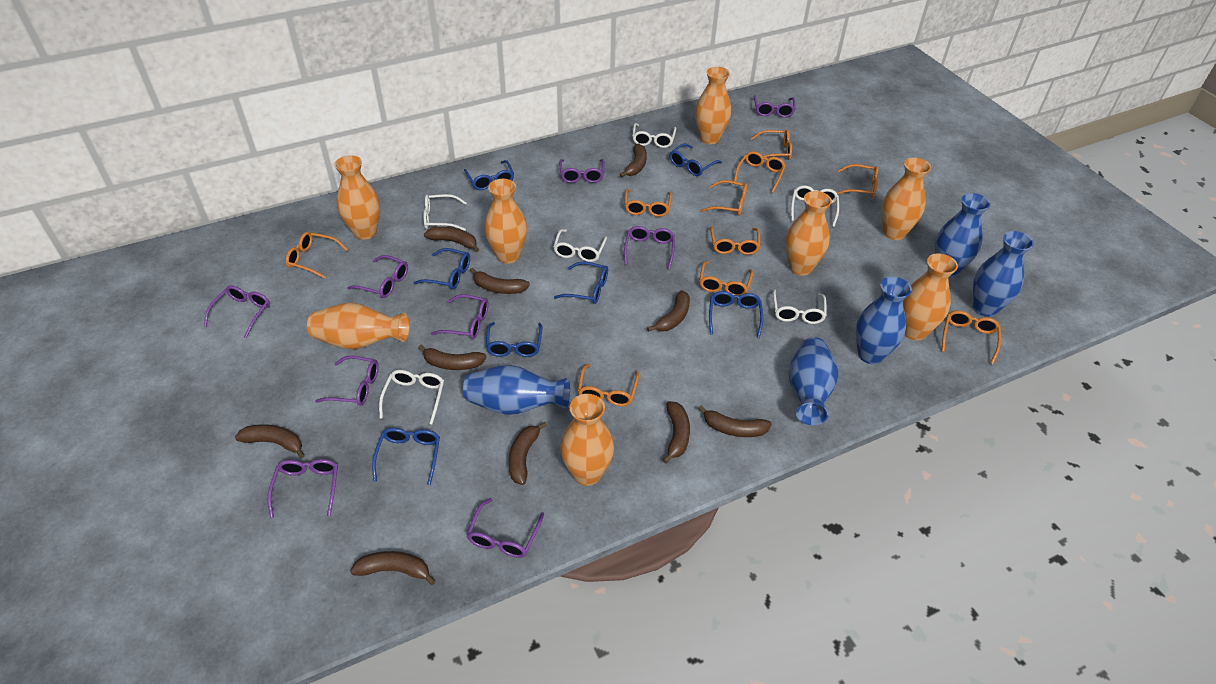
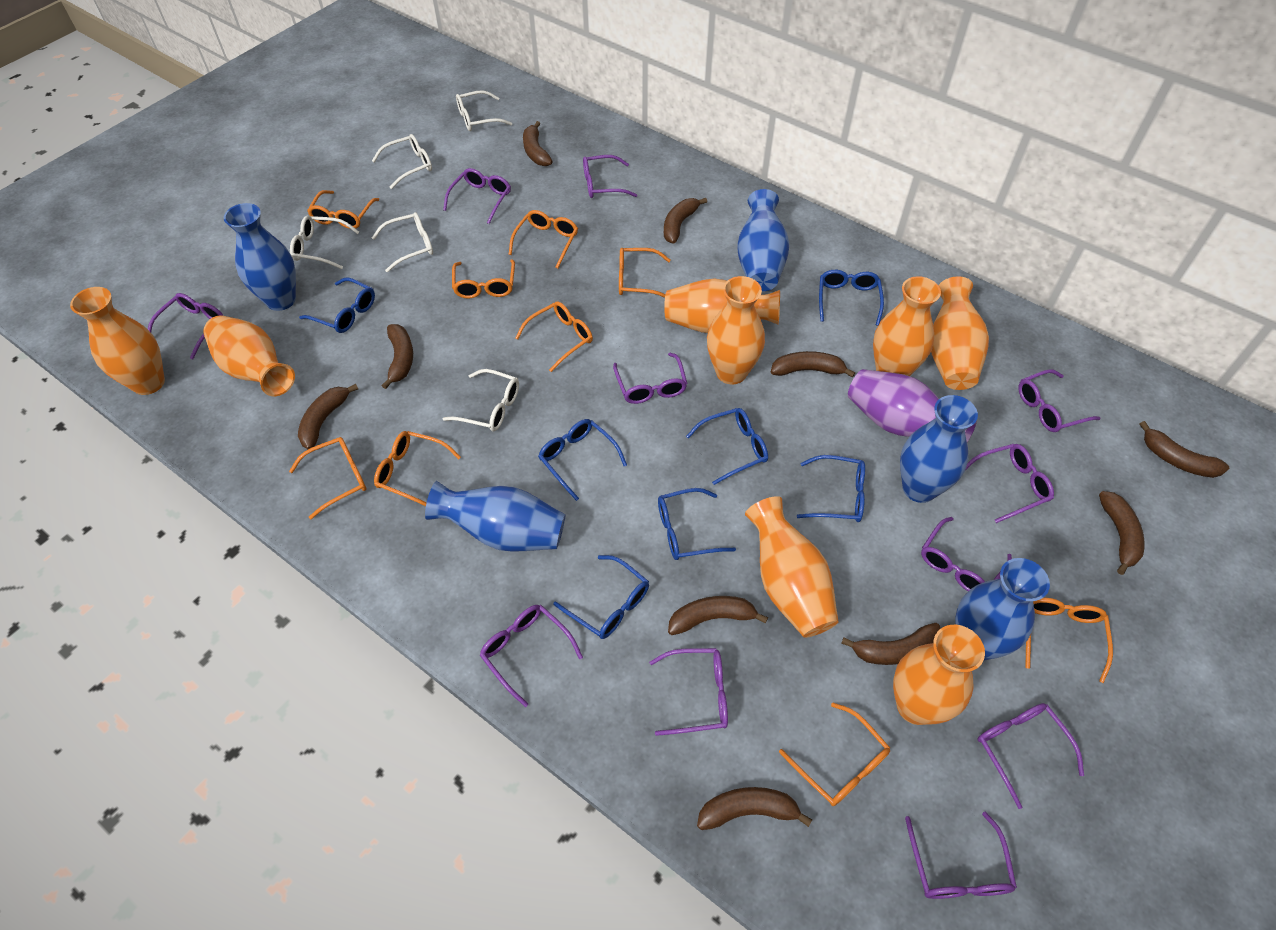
orange glasses: [286,232,348,279] [578,364,639,406] [625,189,672,217] [699,261,753,296] [701,180,748,216] [710,226,761,255] [734,151,786,193] [751,130,792,160] [836,164,878,198] [942,311,1001,365] = 10 -> [289,437,366,519] [307,190,380,229] [374,431,461,506] [452,259,515,299] [509,210,578,268] [515,301,593,372] [619,248,671,298] [779,702,890,806] [1025,598,1113,683] = 9
purple glasses: [204,285,270,338] [268,459,338,518] [315,356,379,406] [347,255,408,298] [431,294,489,339] [467,498,544,558] [559,159,605,183] [624,226,675,269] [754,95,795,118] = 9 -> [148,293,224,360] [443,168,511,224] [480,605,583,707] [583,155,637,198] [613,353,687,404] [649,648,728,736] [905,812,1017,899] [921,517,1012,591] [966,444,1054,523] [977,703,1084,809] [1018,369,1100,432] = 11
purple vase: none = 0 -> [848,369,977,442] = 1
white glasses: [379,370,444,424] [423,194,467,231] [553,229,607,262] [632,123,676,148] [773,289,827,324] [791,186,839,227] = 6 -> [290,215,359,269] [372,134,432,189] [372,212,433,272] [443,369,519,431] [456,90,512,131] = 5

